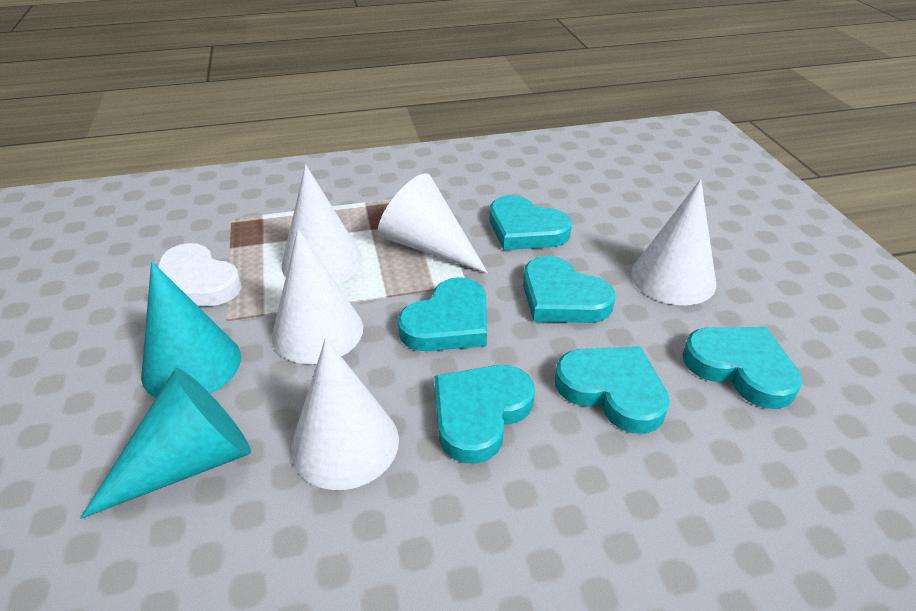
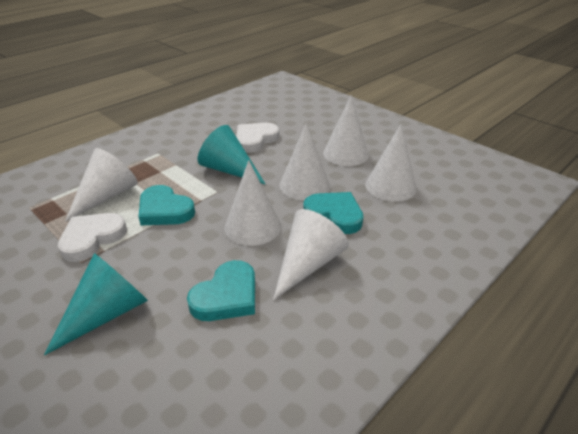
turquoise heart: [398,277,487,351] [434,365,535,464] [490,195,572,250] [523,256,615,323] [555,346,670,434] [682,327,802,409] = 6 -> [139,185,195,225] [187,260,255,321] [303,192,363,234] = 3
white cone: [272,229,363,364] [282,165,363,284] [291,338,399,490] [378,173,488,273] [631,179,716,305] = 5 -> [65,148,138,222] [225,160,281,246] [273,209,349,300] [279,123,330,200] [323,95,369,166] [365,124,417,201] = 6
white heart: [158,243,241,306] = 1 -> [58,213,127,262] [236,123,279,153] = 2

